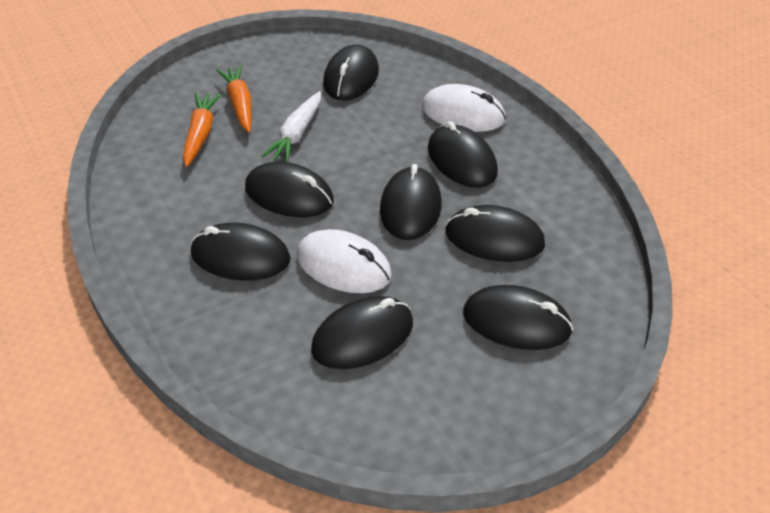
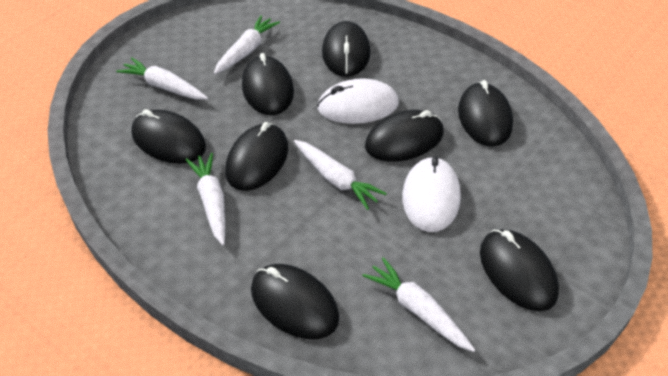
orange carrot: [183,93,221,167] [216,65,252,133] = 2 -> none = 0
white carrot: [261,91,321,162] = 1 -> [116,57,208,100] [186,153,225,245] [214,15,280,74] [294,140,387,210] [362,257,475,352] = 5

